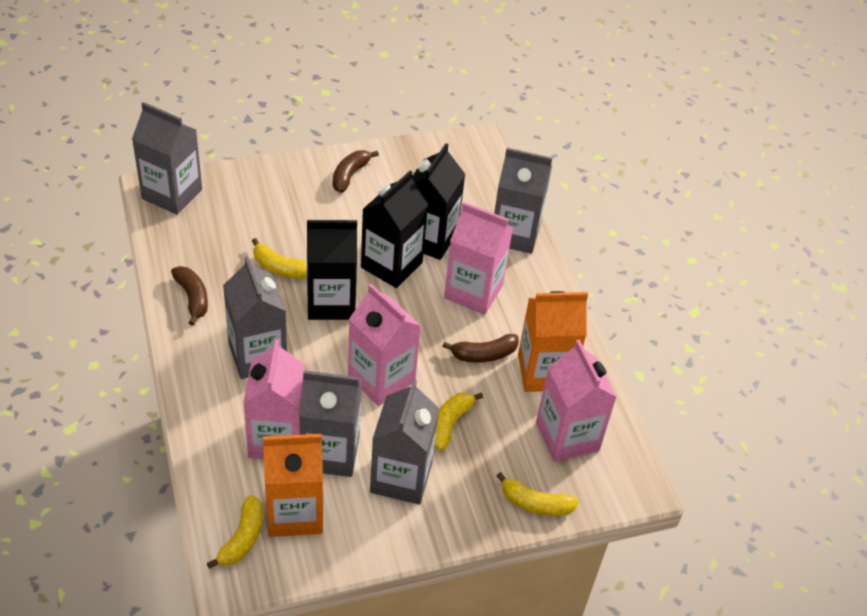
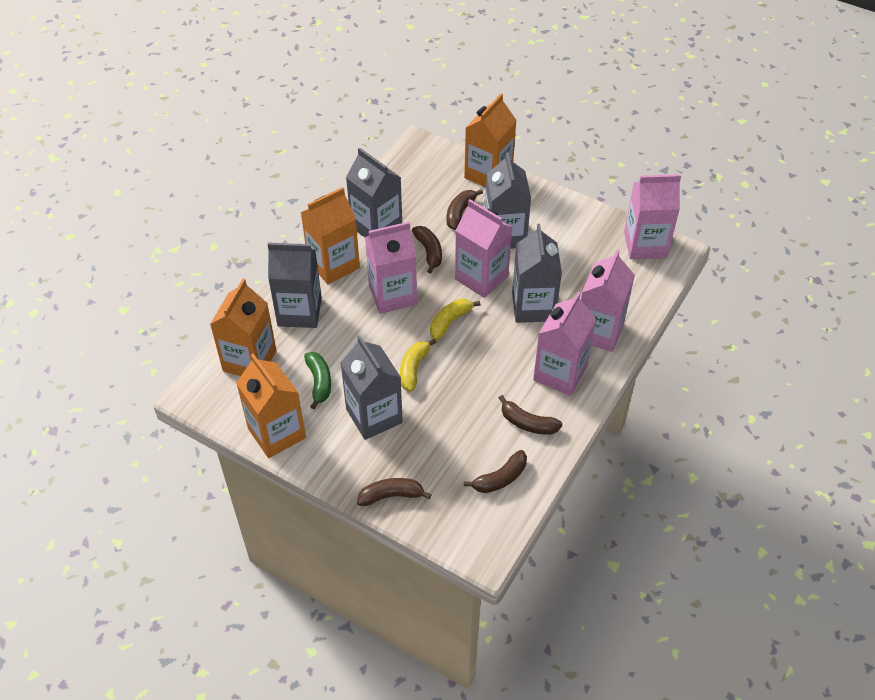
black carton: [307,220,357,320] [361,171,428,288] [412,143,466,260] = 3 -> none = 0
brown banana: [171,266,208,325] [333,150,379,193] [442,334,519,363] = 3 -> [357,478,432,506] [412,226,442,274] [447,189,483,230] [464,450,527,493] [499,395,562,435] = 5
green banana: none = 0 -> [304,352,331,409] = 1
orange carton: [263,434,323,537] [518,291,588,392] = 2 -> [210,279,277,376] [236,354,306,458] [300,187,360,284] [464,94,517,187] = 4
pink carton: [243,339,305,459] [348,284,421,406] [444,202,513,315] [536,340,617,462] = 4 -> [365,222,417,314] [455,199,513,298] [533,292,596,396] [581,249,635,352] [624,174,681,259] = 5
yellow banana: [207,495,263,569] [252,238,307,279] [434,392,483,451] [496,472,579,516] = 4 -> [400,339,436,392] [430,299,480,340] = 2

